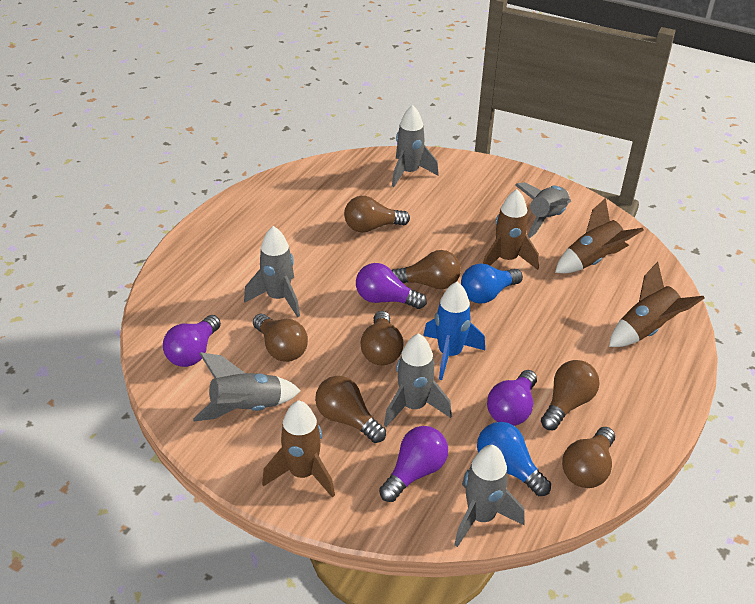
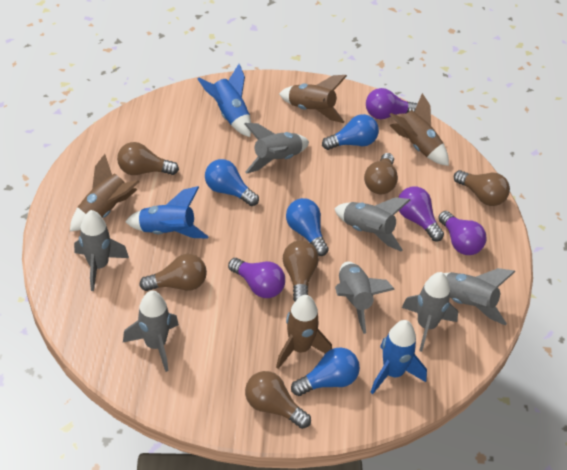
blue light bulb: [461,264,523,304] [477,422,551,496] = 2 -> [205,159,259,206] [286,198,329,256] [291,347,360,396] [322,114,379,150] = 4
blue rocket: [423,282,485,380] = 1 -> [125,186,209,239] [198,64,251,137] [370,320,427,394] = 3
brown light bulb: [253,314,308,362] [315,376,386,443] [344,196,410,233] [361,311,403,365] [391,250,461,289] [541,360,600,430] [562,427,615,488] = 7 -> [117,142,179,175] [139,254,207,291] [245,371,311,429] [283,240,319,302] [364,153,398,194] [454,170,510,206] = 6
grey rocket: [193,352,301,421] [244,226,300,317] [384,333,452,427] [392,105,439,187] [454,445,525,547] [515,182,571,239] = 6 -> [74,210,129,291] [123,290,179,372] [244,123,309,174] [334,197,410,251] [335,261,395,334] [402,272,458,352] [444,268,516,325] = 7

